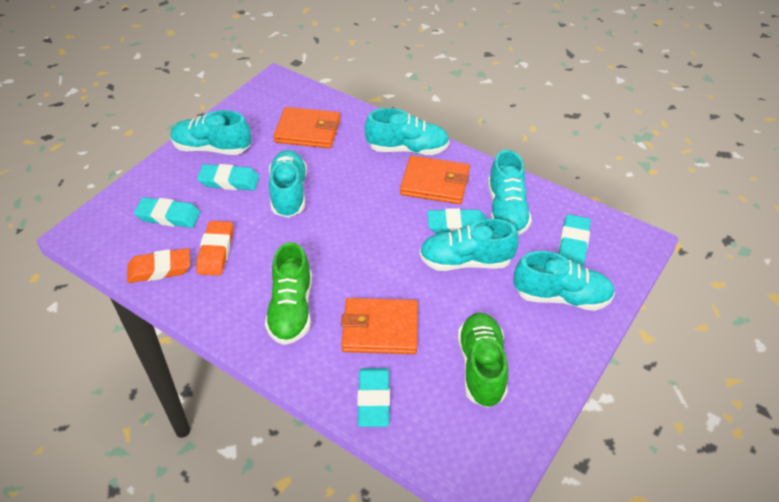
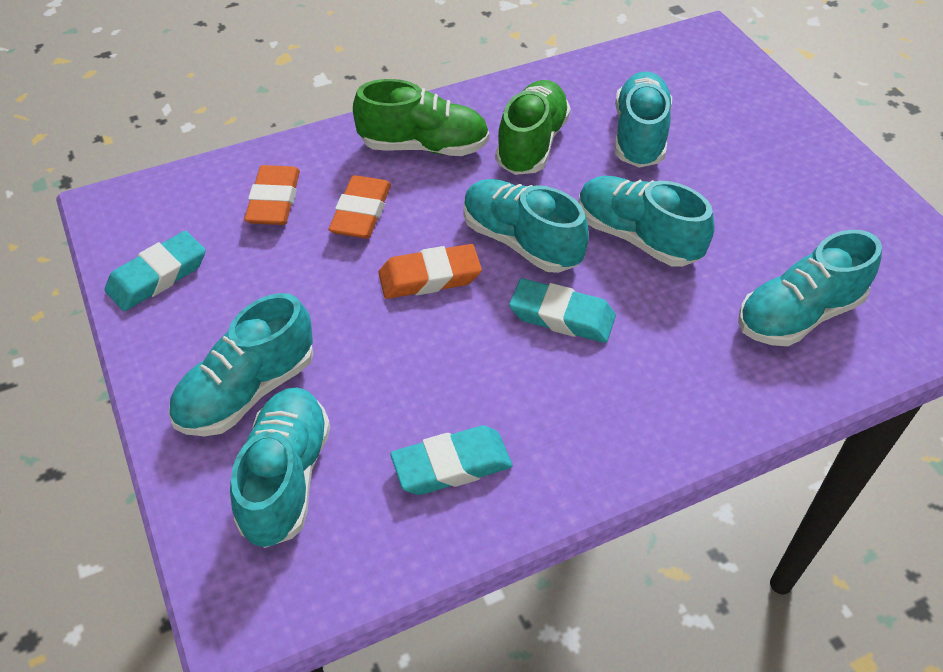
orange eraser: [127,248,190,283] [196,221,233,276] = 2 -> [244,165,300,225] [329,175,391,239] [379,244,482,299] = 3
orange wallet: [273,107,340,148] [341,298,418,354] [400,156,470,204] = 3 -> none = 0
turquoise eraser: [134,197,200,228] [197,164,259,190] [357,368,390,427] [427,208,487,234] [558,214,591,267] = 5 -> [105,231,206,311] [390,425,513,495] [509,278,616,343] = 3

